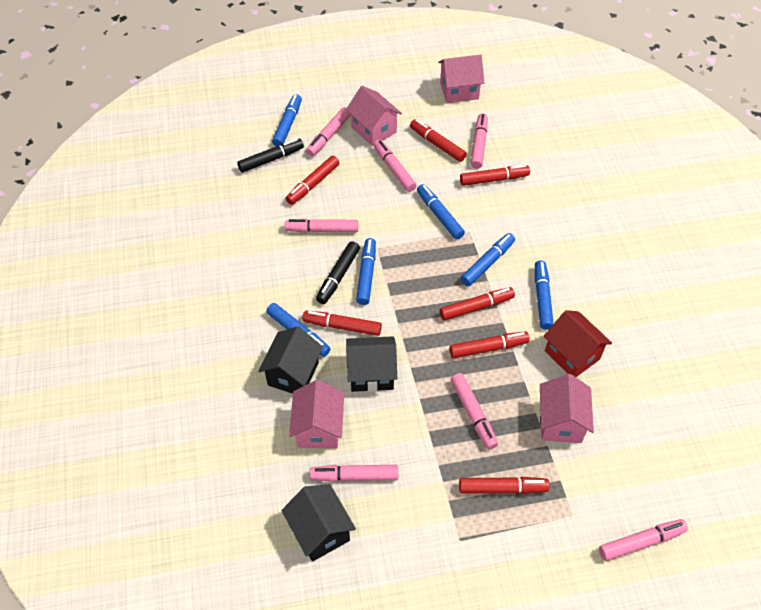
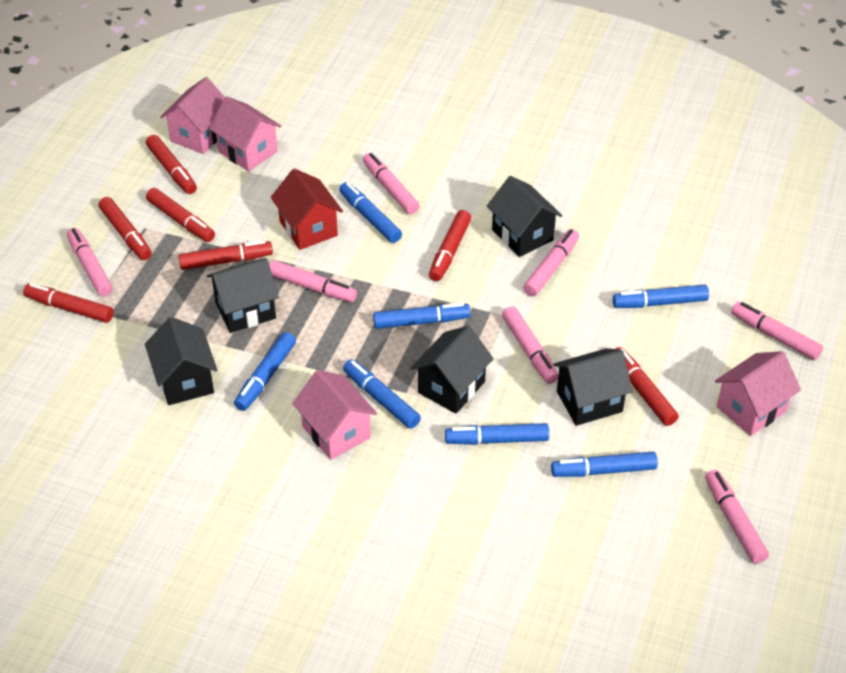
black house: [258,326,323,394] [282,484,356,562] [346,336,397,392] = 3 -> [145,317,217,405] [207,258,279,333] [411,326,494,414] [487,176,562,257] [553,348,633,426] = 5
black marker: [237,138,304,173] [316,241,360,304] = 2 -> none = 0
blue marker: [266,303,330,357] [272,94,302,146] [356,238,376,305] [417,184,465,239] [461,233,515,286] [535,260,554,330] = 6 -> [234,332,296,411] [339,182,402,243] [343,359,421,429] [373,303,470,329] [445,423,549,445] [551,452,658,477] [613,285,709,308] = 7

